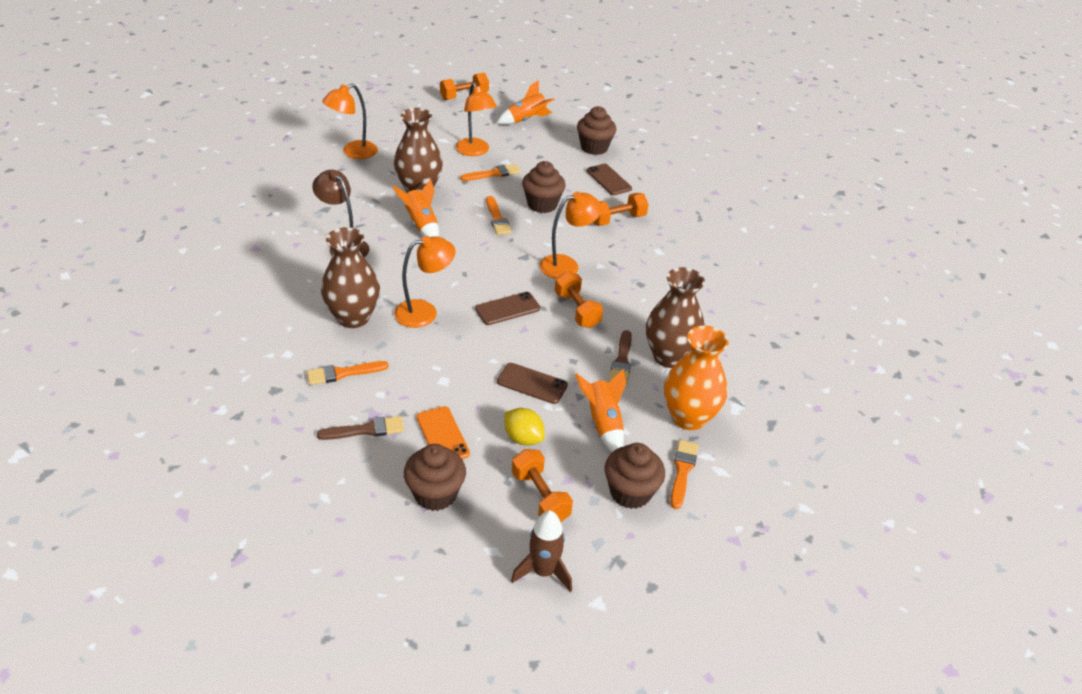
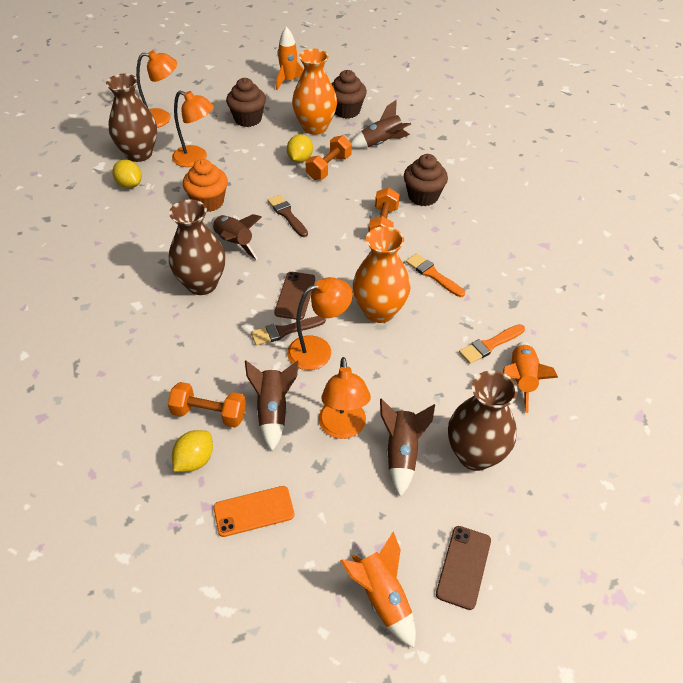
brown cupcake: [404,444,466,511] [522,161,566,213] [577,106,616,155] [604,443,665,509] = 4 -> [226,78,266,127] [331,70,367,119] [404,154,448,206] = 3
brown lamp: [312,170,369,258] = 1 -> none = 0
brown phone: [475,292,540,325] [497,363,568,404] [587,164,632,195] = 3 -> [274,272,315,320] [436,526,491,610] = 2
brown rocket: [511,510,572,592] = 1 -> [211,214,261,260] [245,360,299,451] [351,100,411,148] [380,399,435,497] = 4
orange brush: [307,361,389,385] [460,164,521,181] [486,196,511,235] [670,440,698,509] = 4 -> [406,253,465,297] [459,324,525,364] = 2
orange cupcake: none = 0 -> [183,159,228,212] = 1
orange dumbbell: [440,73,489,100] [512,449,573,522] [555,271,603,328] [593,193,649,226] = 4 -> [168,382,246,428] [306,135,352,180] [368,187,400,232] = 3
orange vase: [664,326,729,430] = 1 -> [292,49,337,135] [353,226,411,323] = 2
yellow lemon: [504,408,545,446] = 1 -> [112,160,142,188] [172,430,213,472] [287,134,313,163] = 3

